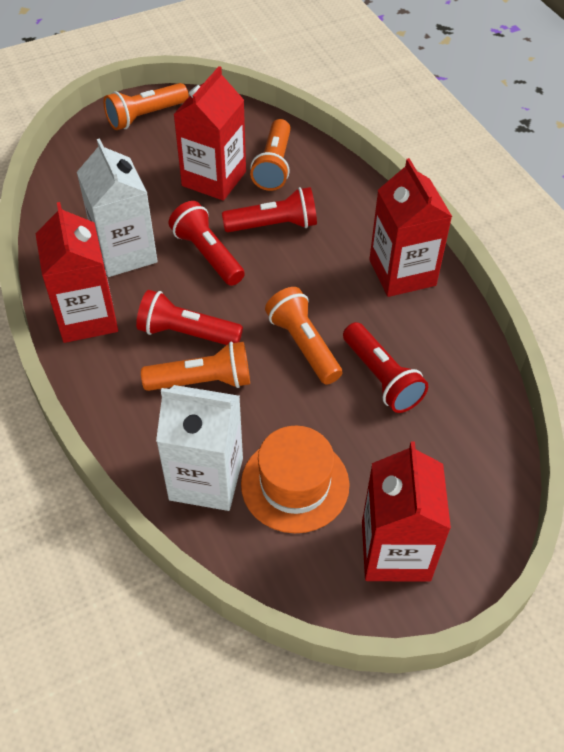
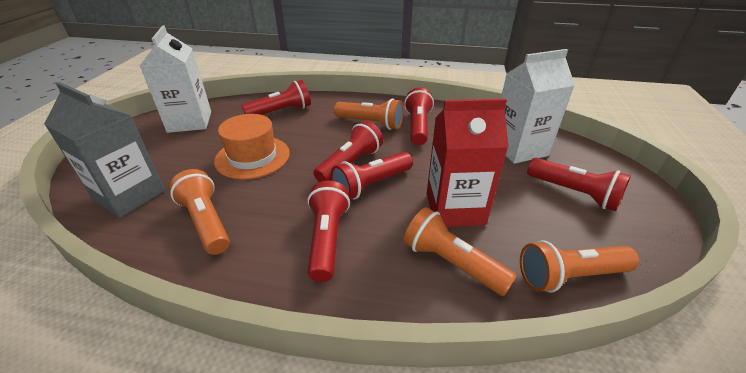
grey carton: none = 0 -> [44,82,165,218] = 1
red carton: [35,202,118,343] [173,66,246,201] [362,442,451,582] [369,158,452,297] = 4 -> [427,98,509,227] = 1
red flashlight: [136,290,243,345] [168,201,245,286] [222,187,317,232] [343,322,428,413] = 4 -> [241,80,311,115] [308,181,350,282] [313,121,383,182] [331,152,413,199] [404,87,434,145] [527,158,631,211] = 6

